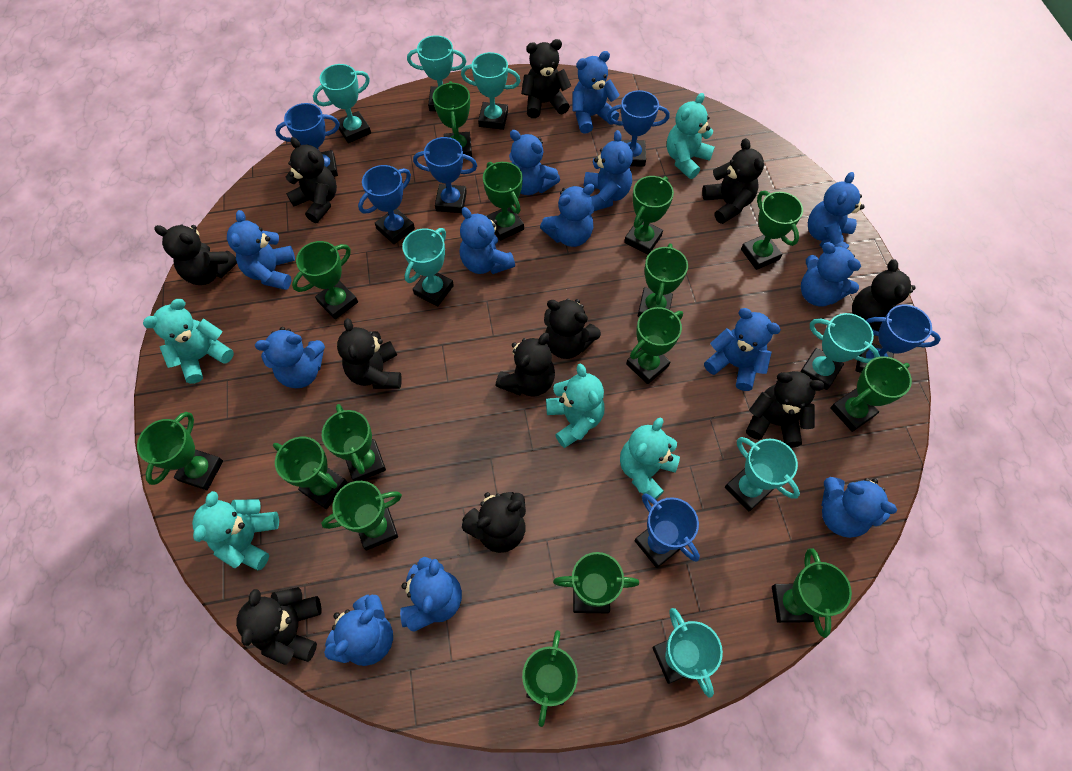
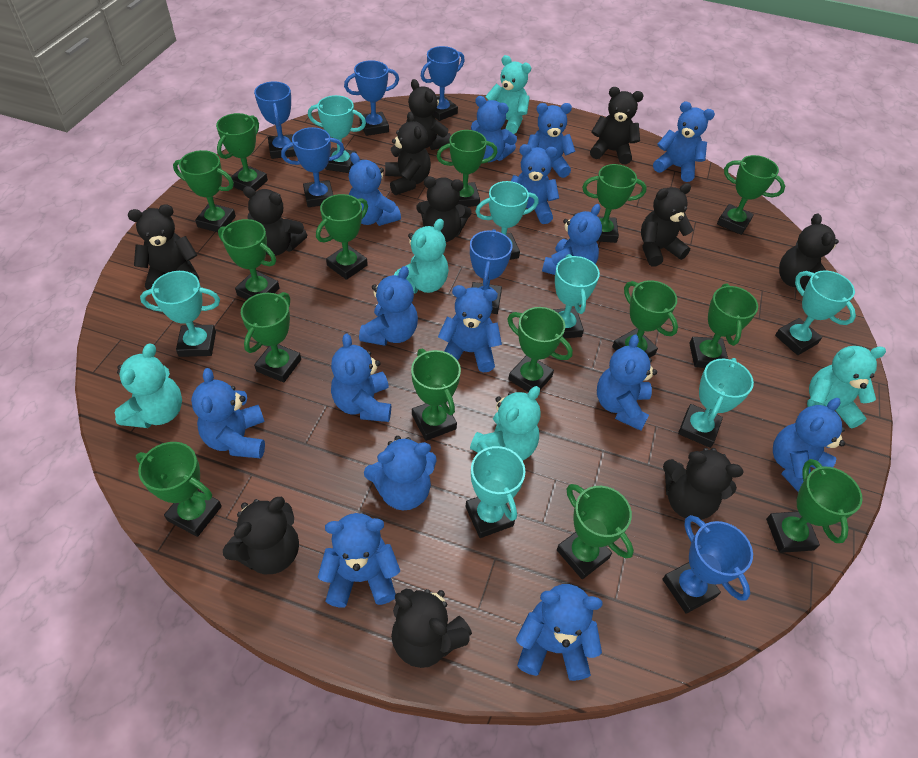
blue teddy bear: [227,210,295,290] [255,327,325,388] [324,595,393,666] [400,557,462,632] [460,207,515,274] [509,130,560,195] [540,184,595,247] [573,51,620,134] [584,130,633,211] [704,308,781,391] [801,242,861,306] [808,172,865,249] [822,477,897,538] = 13 -> [191,368,265,458] [318,513,400,608] [331,333,391,422] [349,152,401,226] [359,266,418,346] [364,436,437,511] [438,285,502,372] [471,96,517,162] [511,144,559,224] [516,584,602,681] [527,103,575,178] [542,204,602,275] [597,334,657,431] [653,101,715,182] [773,398,845,492] = 15

